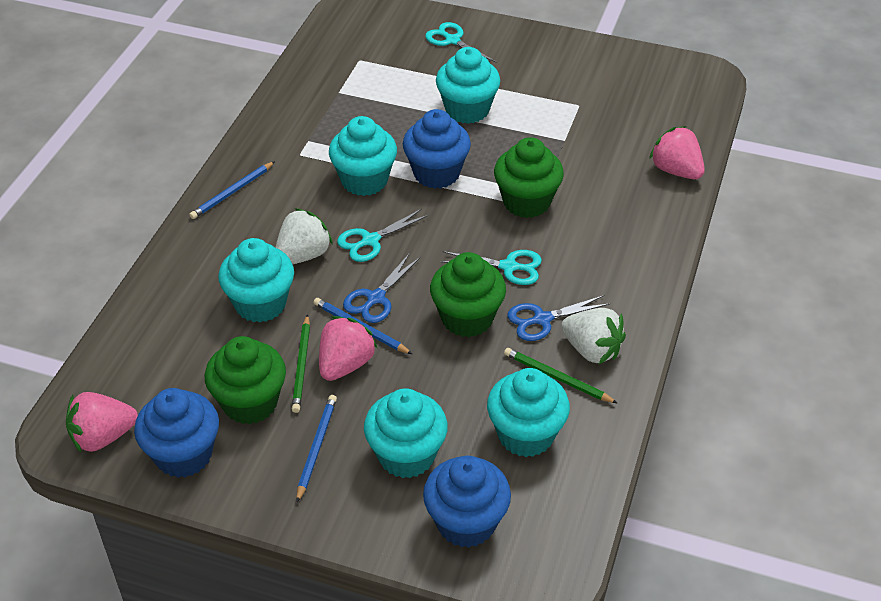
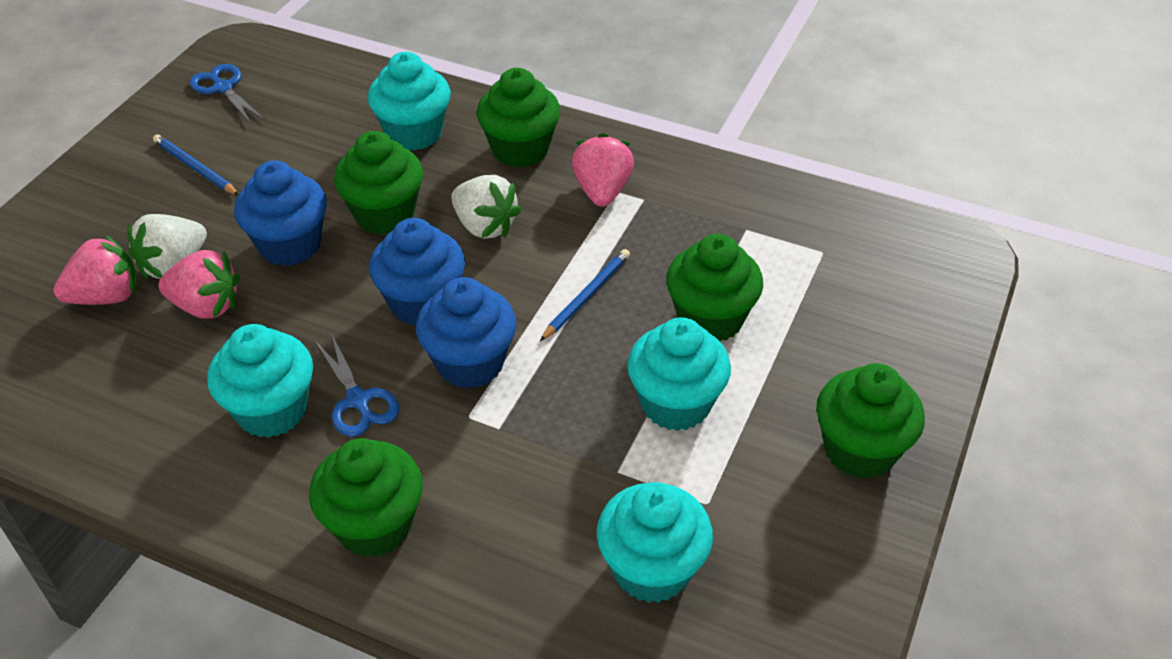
blue pencil: [189,161,275,219] [296,395,337,502] [314,298,412,354] = 3 -> [153,135,239,195] [540,249,630,341] = 2
green cupcake: [205,336,286,424] [430,252,506,337] [494,137,564,218] = 3 -> [309,438,423,557] [334,131,423,234] [477,68,561,168] [666,234,763,342] [816,363,925,479] = 5
green pencil: [292,314,310,413] [504,348,617,403] = 2 -> none = 0
turquoise cupcake: [218,238,294,323] [329,116,397,196] [364,388,448,478] [436,47,500,124] [487,368,570,457] = 5 -> [207,324,313,438] [368,52,451,151] [597,482,713,603] [627,317,731,431] = 4
turquoise scissors: [337,209,429,262] [425,22,497,63] [440,250,542,285] = 3 -> none = 0

